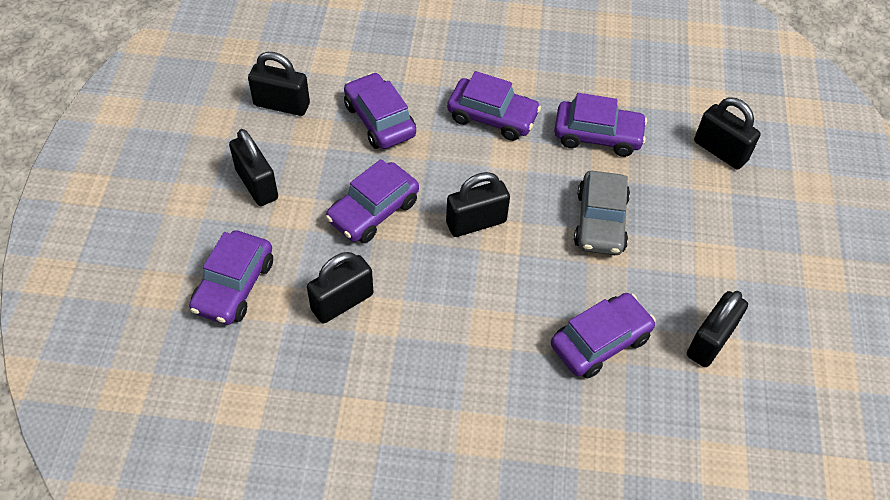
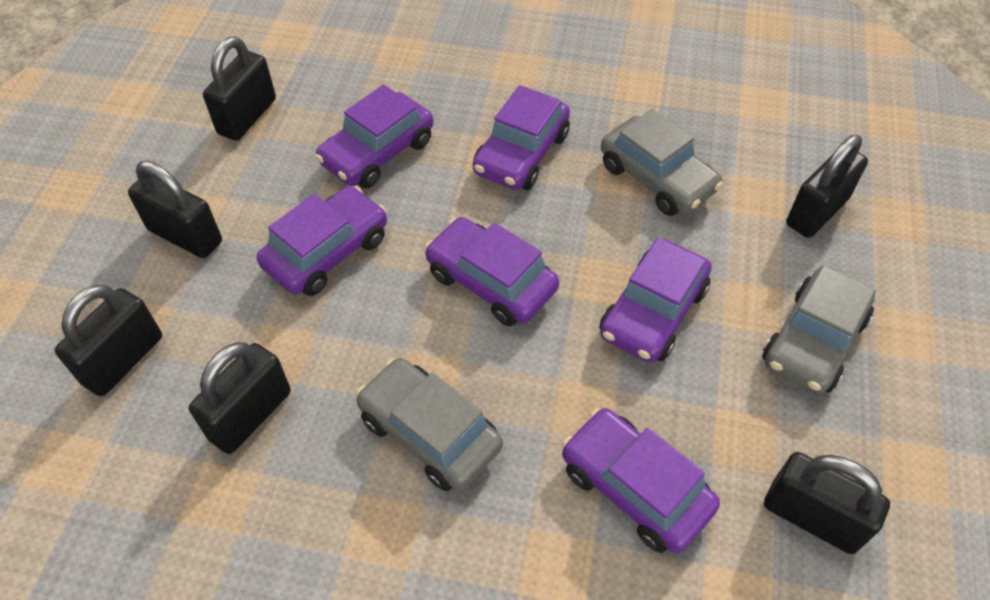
grey car: [574,171,630,255] = 1 -> [356,358,503,491] [601,109,723,216] [762,265,876,394] = 3

